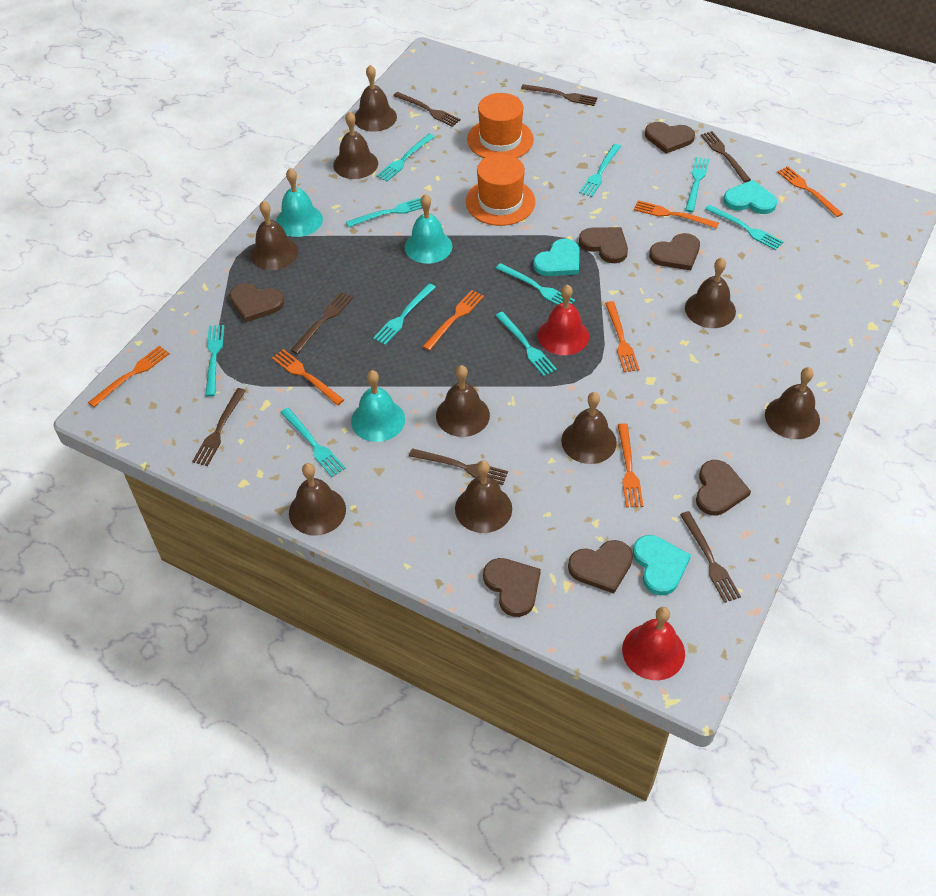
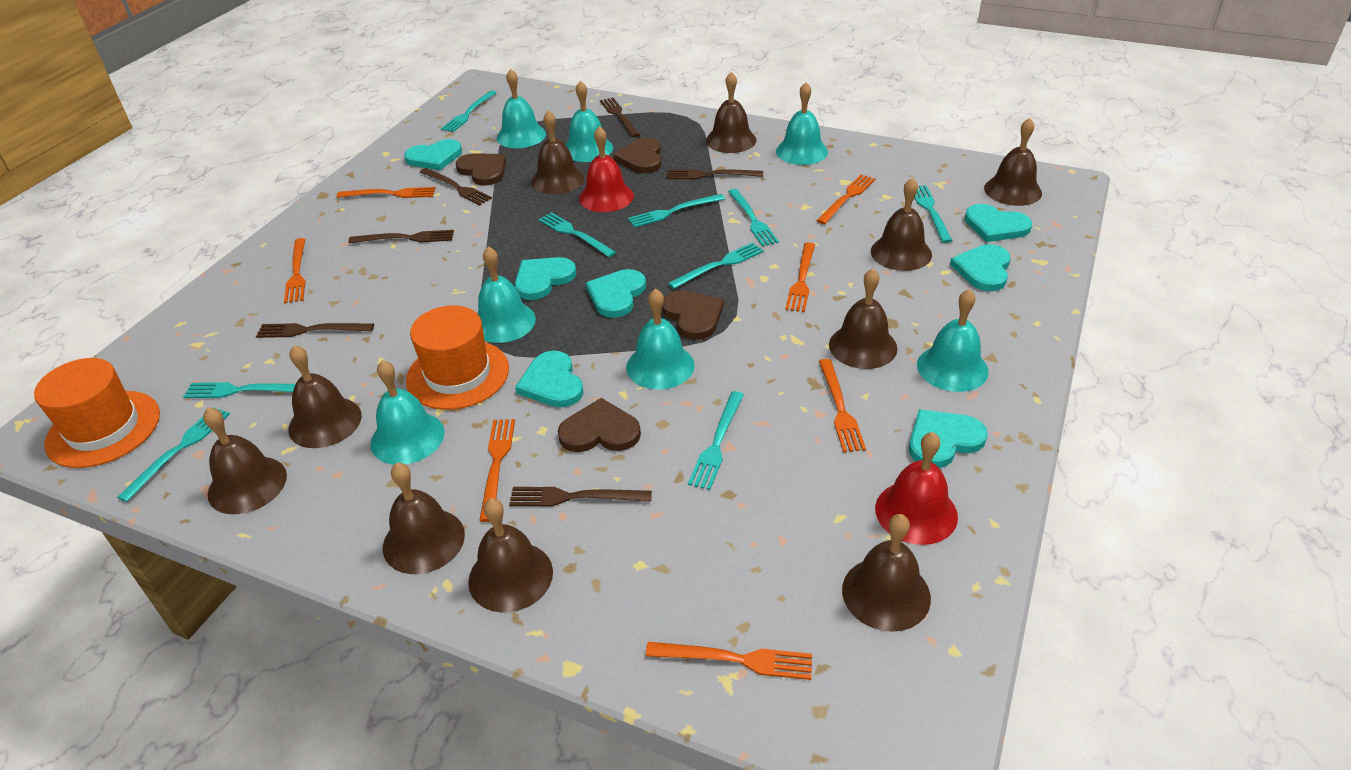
brown bell: [250,201,298,270] [289,463,346,535] [333,111,378,179] [355,65,397,132] [436,365,490,437] [455,460,512,533] [561,392,617,464] [685,258,736,328] [765,367,820,439] = 9 -> [203,407,287,514] [288,345,362,448] [383,463,465,574] [468,498,553,613] [531,110,584,194] [706,72,756,153] [829,268,897,369] [842,514,931,632] [871,178,932,271] [984,118,1042,206] = 10
brown fork: [192,388,246,466] [291,292,353,354] [393,92,460,127] [409,448,508,485] [521,84,598,106] [680,511,741,603] [701,131,751,183] = 7 -> [256,323,374,338] [348,230,454,243] [420,168,492,205] [509,487,652,507] [600,98,640,137] [666,169,763,179] = 6
brown heart: [230,283,284,322] [483,558,541,617] [568,540,633,594] [579,227,628,263] [645,122,695,154] [649,233,700,270] [696,460,751,515] = 7 -> [456,153,506,186] [558,398,641,452] [613,138,662,173] [662,290,724,340] = 4
turquoise bell: [276,168,323,237] [351,370,405,442] [405,194,452,264] = 3 -> [371,360,444,465] [477,246,536,343] [496,69,546,148] [565,81,613,162] [626,288,695,390] [776,82,828,165] [917,289,989,392] = 7
turquoise fork: [205,325,224,397] [280,408,345,477] [346,198,422,227] [373,283,436,345] [376,134,435,182] [495,312,557,376] [496,263,575,305] [579,144,621,197] [685,157,709,212] [705,205,783,250] = 10 -> [117,407,230,502] [183,382,295,398] [441,91,497,132] [538,212,616,257] [628,194,725,228] [668,242,764,289] [688,391,744,490] [728,189,779,246] [915,185,952,243] = 9
turquoise heart: [533,239,579,276] [633,535,691,595] [723,180,777,214] = 3 -> [404,139,462,170] [515,257,577,300] [515,351,584,407] [586,269,646,318] [909,409,988,468] [950,244,1011,291] [965,204,1032,242] = 7

